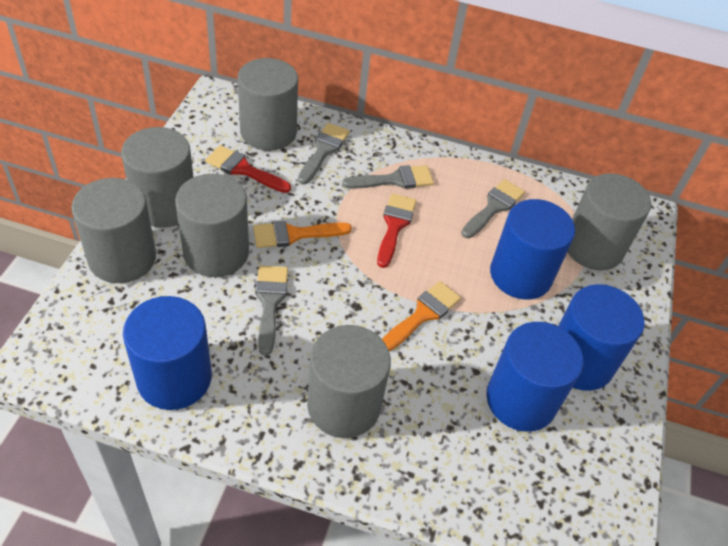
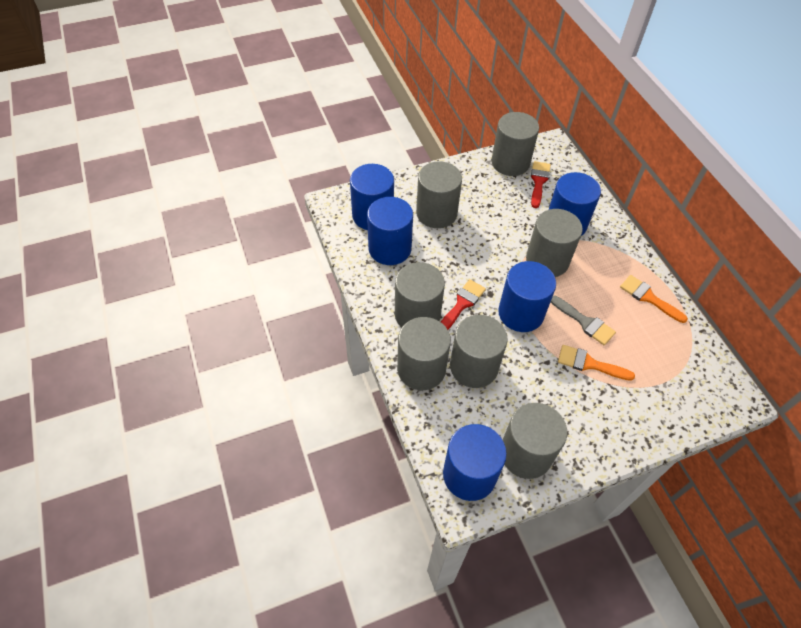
blue cylinder: [123,296,212,410] [486,322,583,432] [490,199,575,300] [558,284,644,391] = 4 -> [350,164,394,230] [367,197,413,265] [443,424,507,501] [498,261,556,332] [549,172,601,236] = 5
grey brush: [255,266,288,356] [298,123,350,184] [342,165,434,189] [461,179,525,238] = 4 -> [551,295,616,345] = 1
grey cylinder: [71,178,156,283] [121,127,194,228] [175,174,249,277] [238,58,298,151] [307,325,391,438] [567,173,651,270] = 6 -> [395,262,445,328] [397,317,451,390] [416,161,462,228] [450,315,508,388] [491,112,539,176] [503,403,567,479] [526,209,583,277] = 7

